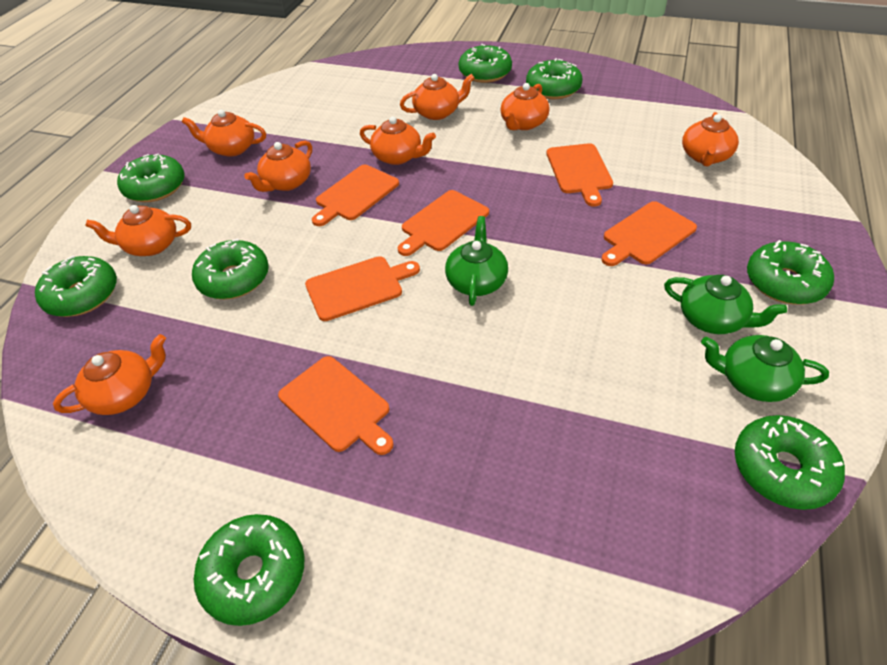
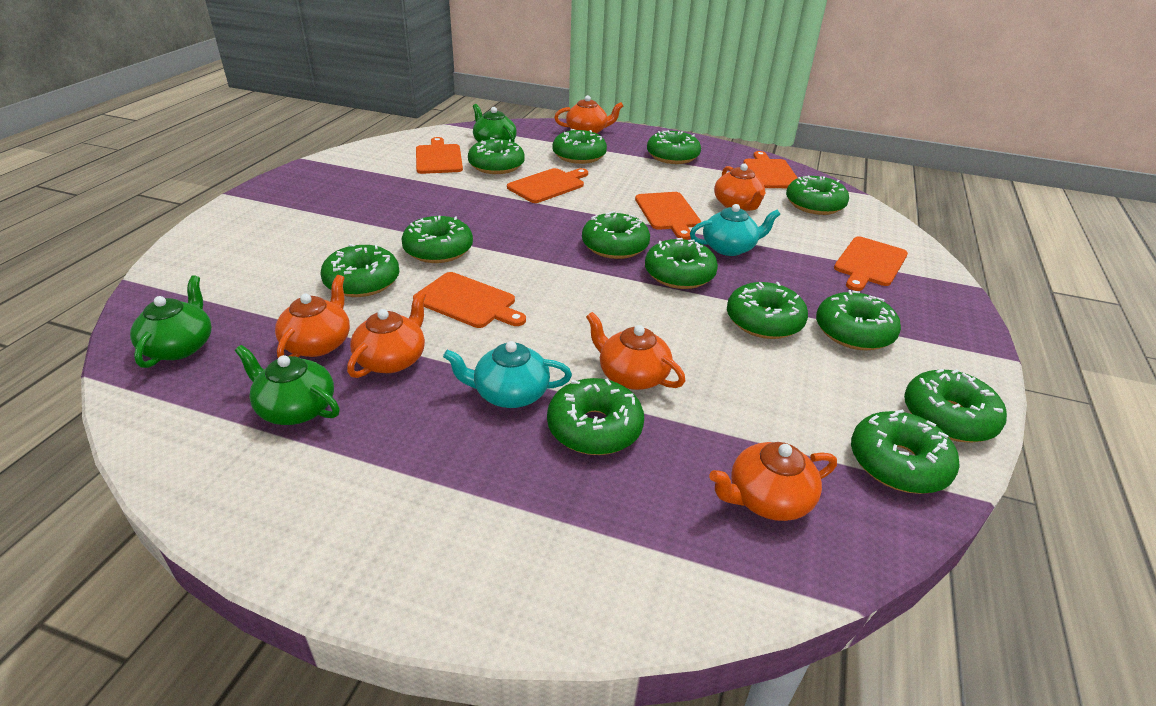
green donut: [35,255,117,317] [117,153,185,202] [192,239,269,299] [194,514,305,626] [459,44,512,83] [526,58,583,99] [735,415,845,510] [747,240,834,305] = 8 -> [321,244,400,297] [401,215,473,263] [468,137,525,174] [547,378,644,455] [552,129,607,164] [582,211,650,259] [645,238,718,289] [647,130,701,164] [727,282,808,339] [786,176,849,215] [816,290,901,351] [851,410,960,494] [904,369,1007,442] = 13
orange teapot: [53,334,166,415] [85,205,191,256] [182,110,266,157] [244,141,312,192] [360,116,436,165] [400,74,474,120] [500,83,550,130] [682,112,739,166] = 8 -> [275,275,350,358] [347,291,426,378] [554,95,623,133] [586,312,685,390] [709,442,837,521] [714,163,766,211] = 6
turquoise teapot: none = 0 -> [443,341,572,408] [690,204,780,256] = 2

